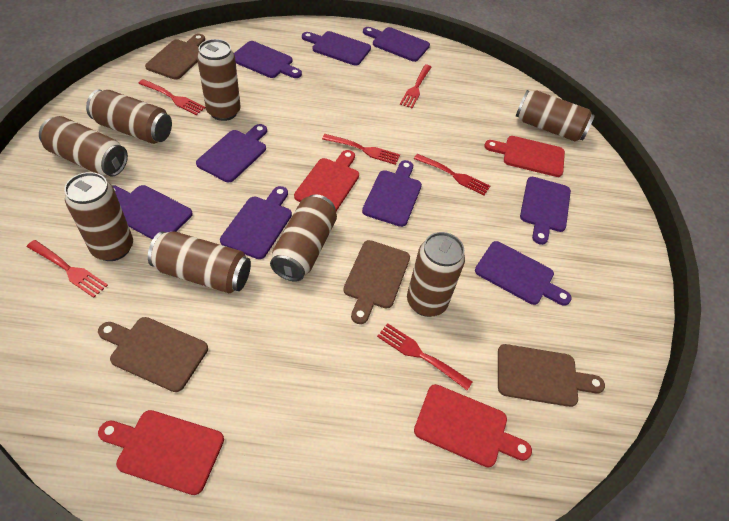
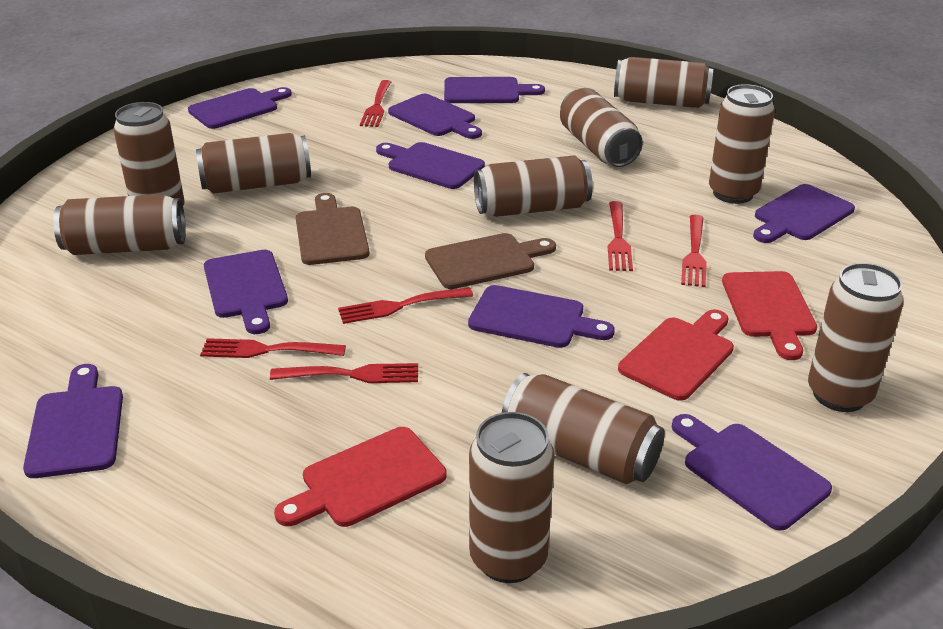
brown can: [39,116,128,177] [64,172,133,261] [86,89,172,144] [148,231,251,293] [197,39,241,121] [270,194,337,282] [407,232,465,317] [516,90,595,141] = 8 -> [53,194,186,255] [113,102,185,205] [196,133,311,194] [469,412,555,583] [474,156,593,217] [502,373,665,484] [560,88,643,167] [614,57,713,108] [709,84,775,204] [808,263,904,412] = 10
brown cutting board: [98,317,208,392] [145,34,205,80] [343,240,410,324] [498,344,605,407] = 4 -> [296,193,370,265] [425,233,556,289] = 2
red cutting board: [98,410,224,495] [294,150,359,211] [414,384,532,467] [484,136,565,177] = 4 -> [274,427,446,527] [618,310,734,401] [722,271,817,360] = 3

